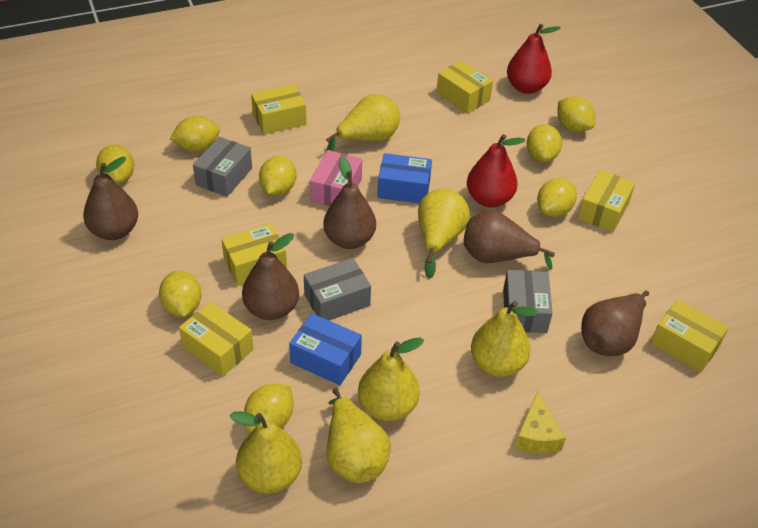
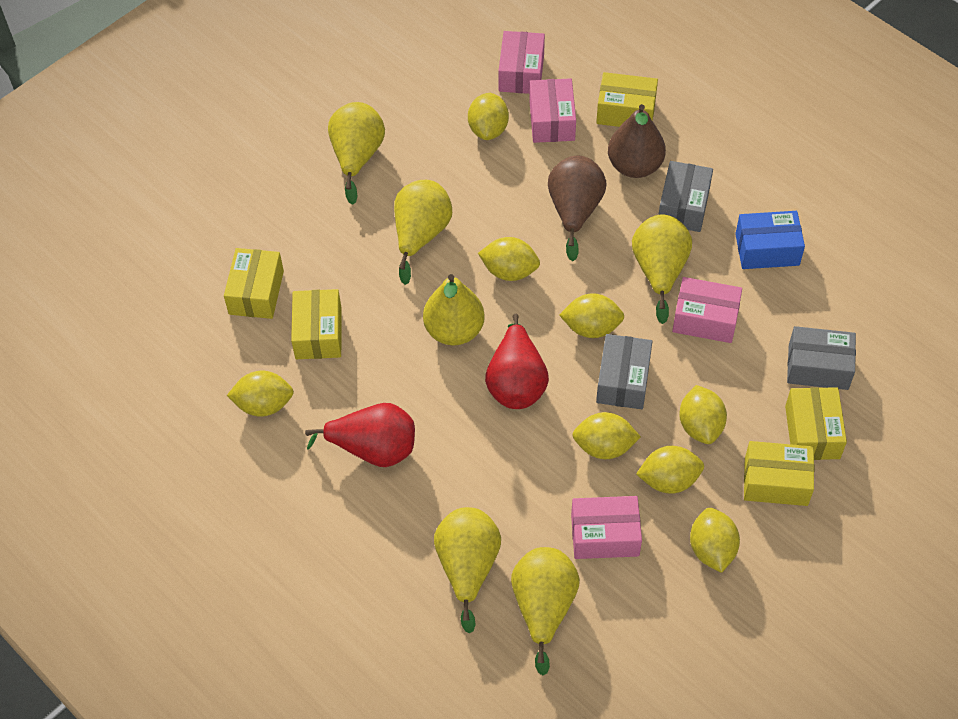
blue box: [289,313,362,385] [377,153,432,203] = 2 -> [735,211,805,269] = 1
brown pear: [83,157,138,240] [242,233,299,320] [323,156,376,249] [464,210,555,270] [581,290,649,356] = 5 -> [548,155,606,261] [608,104,666,178] = 2
pink box: [310,150,362,206] = 1 -> [498,31,545,94] [529,78,576,143] [571,496,642,559] [672,277,742,343] = 4
yellow box: [179,302,253,376] [221,224,287,286] [251,84,307,134] [436,60,493,114] [578,170,635,232] [651,299,729,372] = 6 -> [224,248,284,319] [291,289,342,359] [596,72,658,127] [744,441,814,506] [785,387,847,460] = 5
yellow cheese: [515,391,566,454] = 1 -> none = 0

